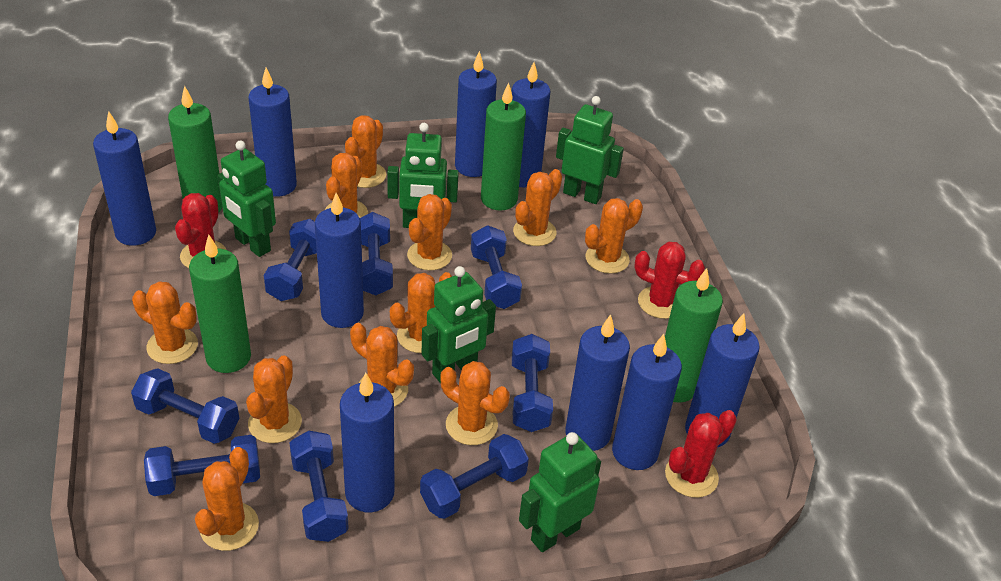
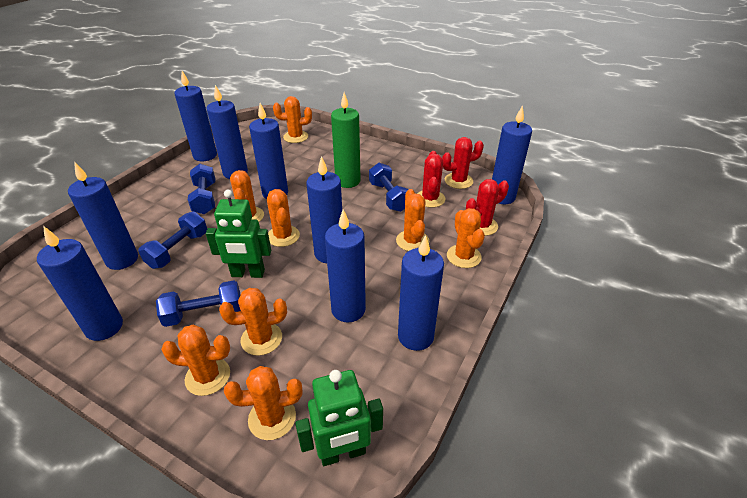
blue dumbbell: [131,368,239,444] [144,435,260,496] [264,219,317,301] [289,431,349,542] [360,212,393,295] [420,434,529,519] [471,225,522,309] [512,334,553,432] = 8 -> [138,212,207,269] [156,280,241,327] [188,164,215,214] [369,163,408,212] = 4
green candle: [168,86,223,213] [189,235,251,373] [481,82,526,211] [665,268,723,403] = 4 -> [331,92,361,188] = 1
green robot: [217,141,276,257] [387,123,459,228] [422,266,496,383] [519,432,601,552] [556,96,624,204] = 5 -> [206,190,271,278] [295,370,383,466] = 2
orange cactus: [132,281,198,364] [195,447,259,551] [246,355,302,443] [325,153,368,218] [345,115,386,188] [350,323,414,407] [390,272,452,353] [407,194,452,270] [441,361,510,445] [513,169,562,246] [585,198,643,274] = 11 -> [161,325,230,396] [219,288,287,356] [224,366,302,440] [230,170,264,222] [267,189,300,247] [273,96,312,143] [396,189,429,251] [447,208,485,268] = 8

